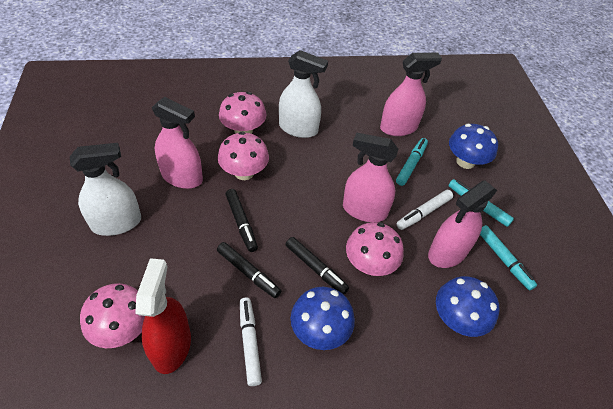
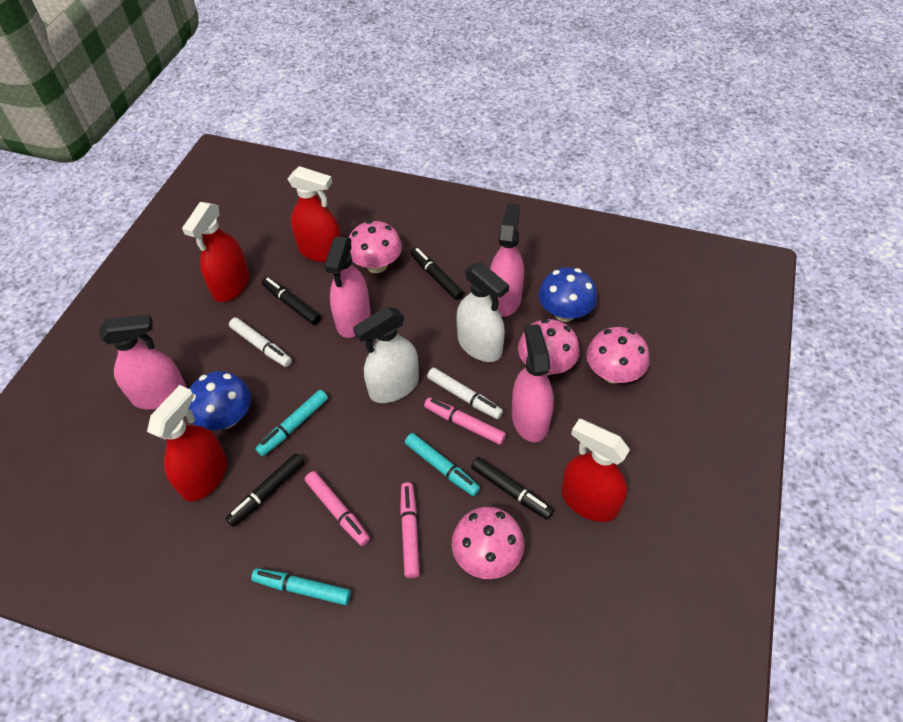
black marker: [217,242,281,298] [225,189,258,252] [285,237,349,295] = 3 -> [225,453,304,527] [262,277,321,325] [410,247,464,300] [471,457,554,520] = 4
blue mushroom: [291,287,355,350] [436,276,499,337] [449,124,498,169] = 3 -> [188,371,251,430] [539,267,597,322] = 2
pink marker: none = 0 -> [305,471,370,546] [400,482,420,578] [424,397,506,445] = 3
red spray bottle: [135,258,191,374] = 1 -> [147,385,227,502] [182,202,250,302] [288,166,341,262] [562,419,630,522] = 4

